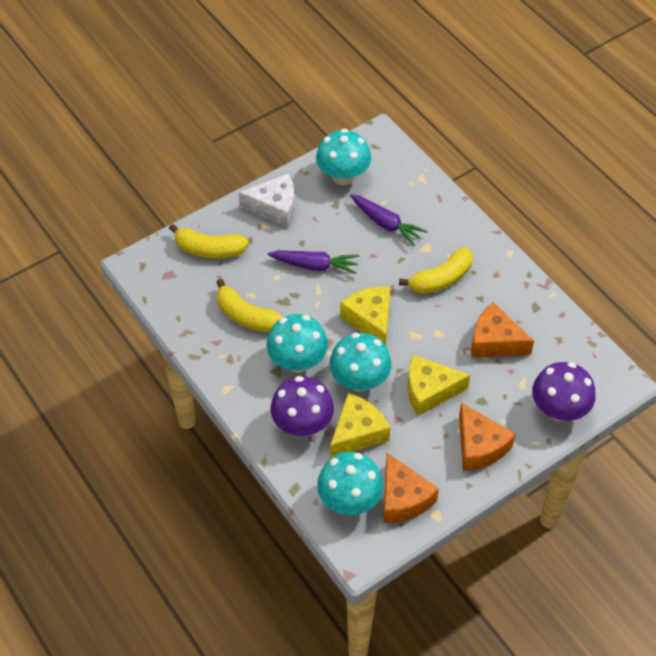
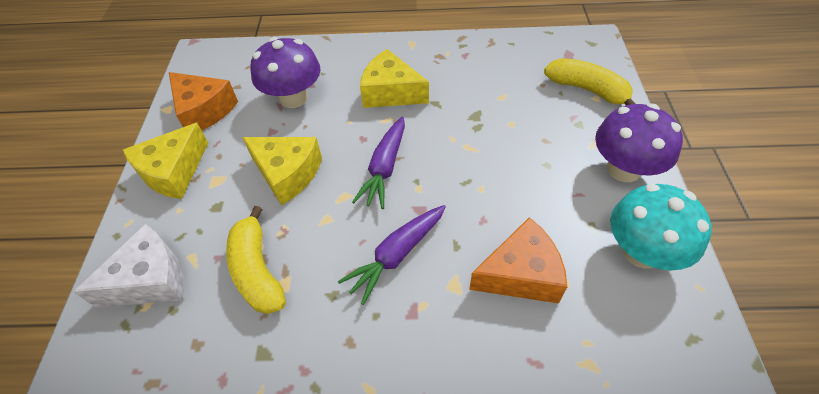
orange cheese: [383,453,439,523] [459,403,515,471] [471,302,534,357] = 3 -> [169,72,238,130] [469,217,567,303] = 2
turquoise mushroom: [267,314,328,373] [316,129,371,185] [317,452,383,515] [330,333,392,392] = 4 -> [610,184,712,270] = 1
yellow banana: [169,224,249,258] [216,279,283,332] [399,247,472,294] = 3 -> [226,206,286,314] [544,58,636,105] = 2

